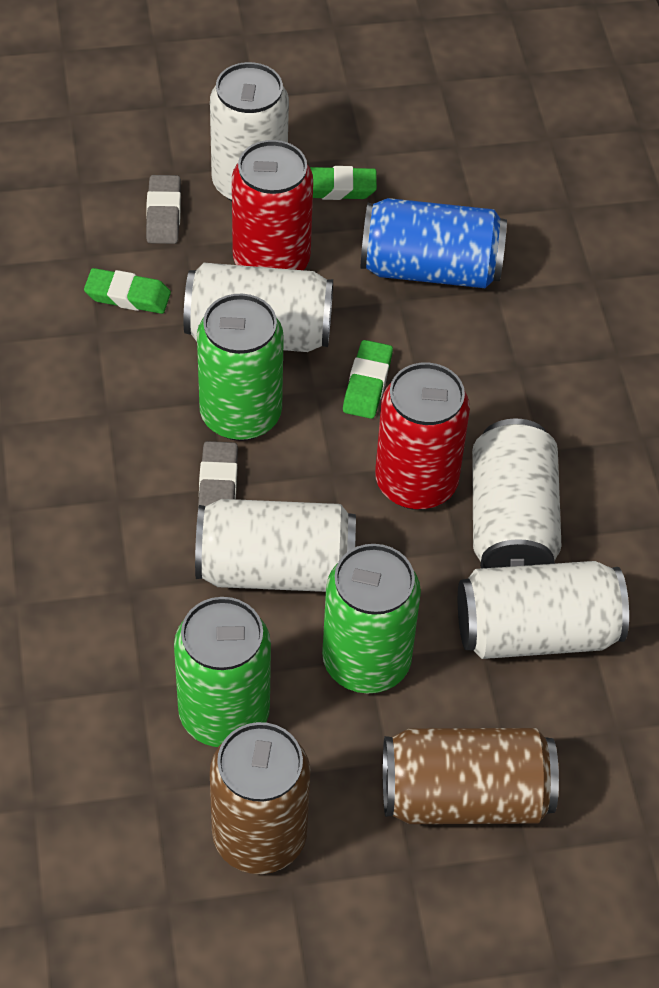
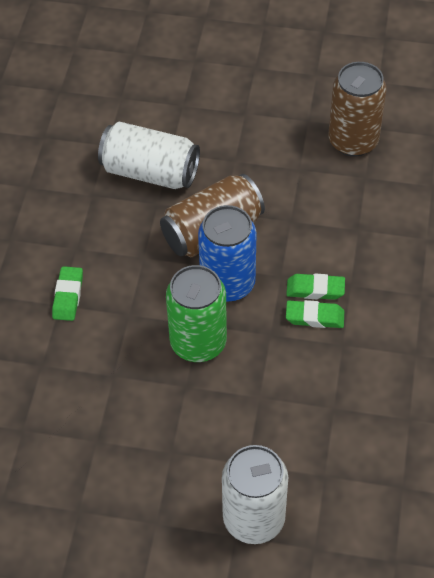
green can: [174,597,271,747] [197,294,284,441] [322,544,421,694] = 3 -> [166,265,227,362] = 1
grey eraser: [146,175,181,244] [198,441,238,508] = 2 -> none = 0
red can: [232,140,313,270] [375,363,470,510] = 2 -> none = 0
white can: [184,263,333,352] [195,499,356,592] [210,62,289,201] [458,561,629,659] [472,418,562,569] = 5 -> [98,121,200,189] [222,445,288,544] = 2

